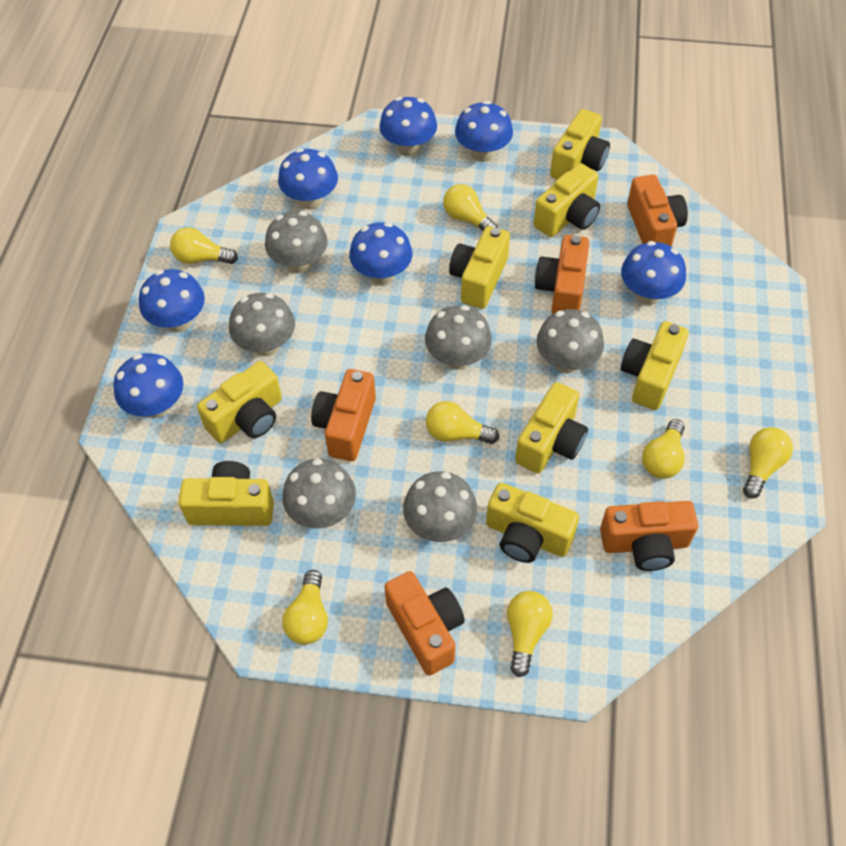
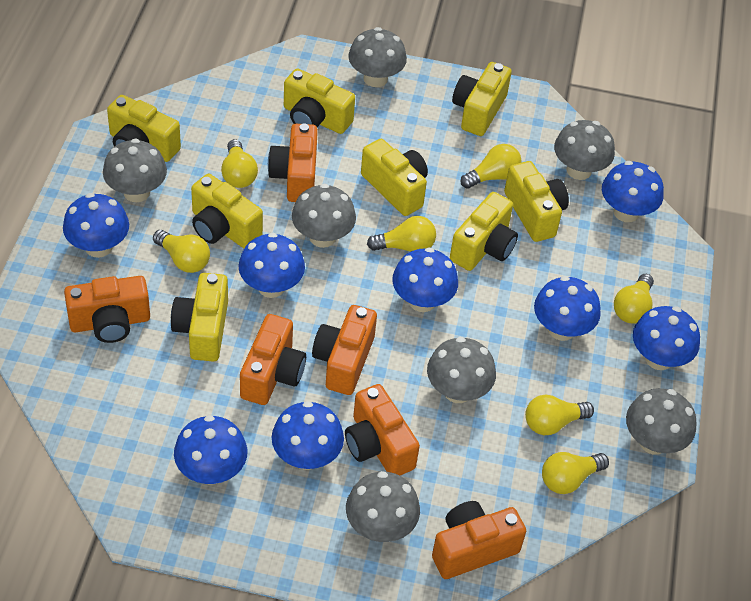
blue mushroom: [113,353,183,418] [139,269,205,332] [278,148,338,210] [349,222,412,285] [379,97,437,156] [455,101,513,162] [621,241,686,305] = 7 -> [63,193,129,258] [174,415,247,484] [238,233,305,298] [272,401,344,470] [392,247,458,312] [534,276,601,341] [602,161,664,222] [633,306,700,370] = 8
grey mushroom: [229,293,295,356] [265,211,328,273] [282,458,356,529] [403,471,477,542] [425,305,492,370] [537,309,604,373] = 6 -> [103,139,167,202] [292,184,356,248] [346,471,420,542] [348,27,407,87] [427,337,496,403] [554,120,615,180] [626,388,697,455] = 7
orange camera: [311,369,376,461] [384,571,465,676] [535,235,589,314] [600,501,698,571] [627,175,688,247] = 5 -> [64,276,150,343] [240,314,306,405] [268,124,318,202] [312,305,377,395] [345,384,420,476] [432,501,526,579] = 6

